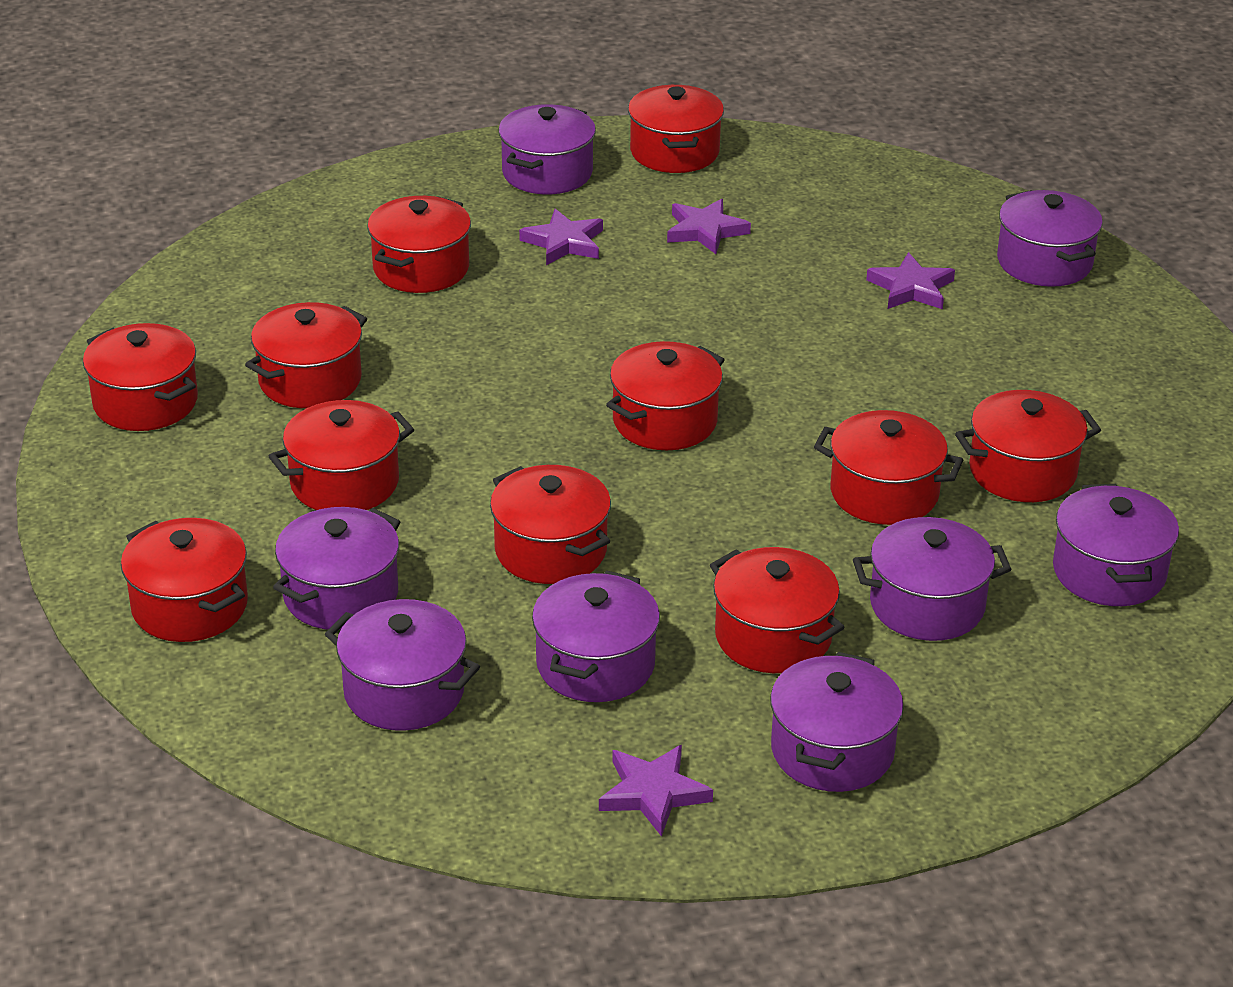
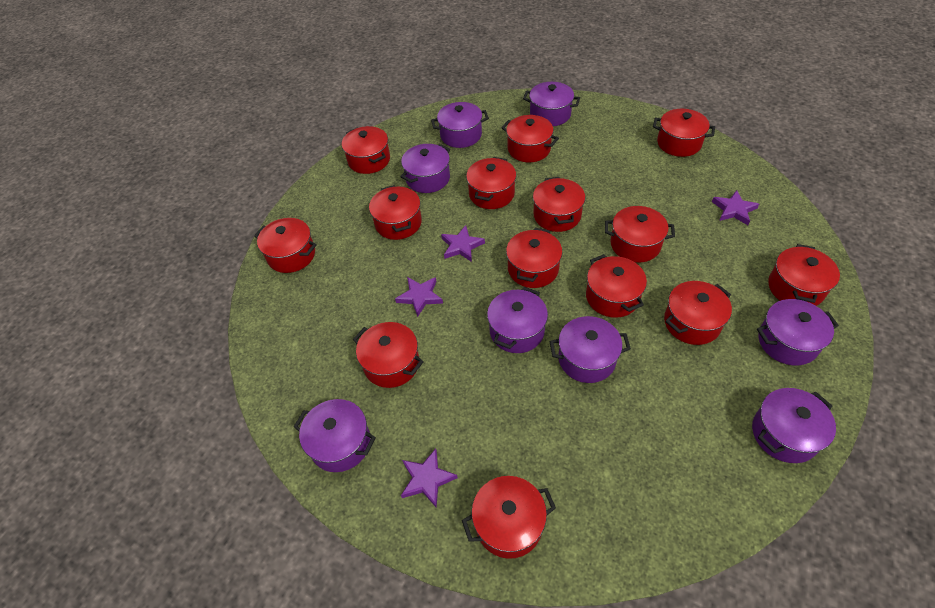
red pot: [83,323,198,431] [121,518,248,642] [245,302,367,408] [269,400,414,510] [367,196,471,293] [490,465,611,584] [606,341,725,450] [628,85,724,173] [710,547,845,673] [814,410,963,525] [955,390,1101,502] = 11 -> [254,218,317,273] [342,126,390,174] [353,322,423,388] [369,185,422,240] [462,476,556,559] [466,157,516,209] [501,115,559,162] [506,228,562,288] [533,177,585,232] [586,254,647,318] [605,206,675,263] [653,109,715,157] [664,281,732,345] [768,244,840,306] = 14

